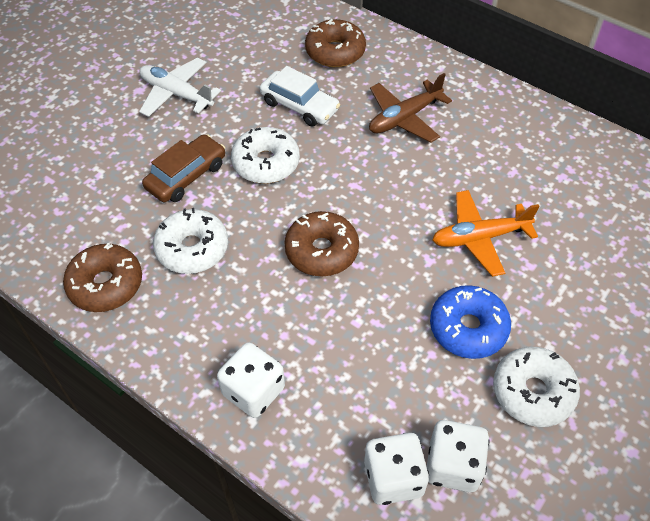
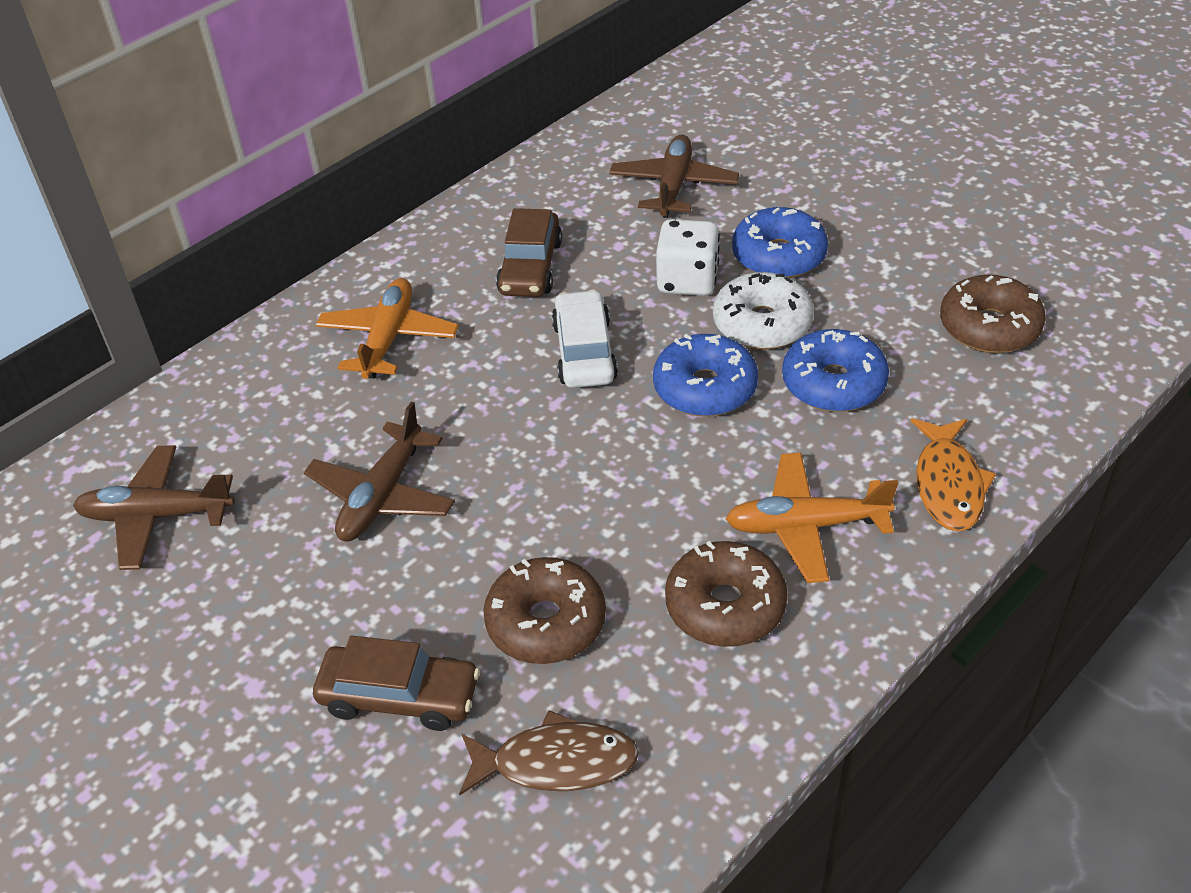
blue donut: [430,285,511,359] = 1 -> [653,334,758,417] [732,207,828,278] [782,329,889,412] = 3
brown car: [142,134,225,202] = 1 -> [313,636,480,731] [496,208,562,297] = 2
brown fish: none = 0 -> [459,710,639,795] = 1
brown plane: [369,73,452,143] = 1 -> [73,445,235,570] [304,402,455,541] [609,135,739,218] = 3
orange fish: none = 0 -> [911,418,996,531] = 1
orange plane: [432,190,539,277] = 1 -> [316,278,459,379] [726,453,898,583] = 2
white dice: [217,342,285,418] [364,433,429,505] [427,420,489,492] = 3 -> [656,219,720,296] = 1
white donut: [153,208,228,274] [231,127,300,184] [493,347,580,427] = 3 -> [713,272,814,350] = 1
white plane: [139,58,221,117] = 1 -> none = 0

